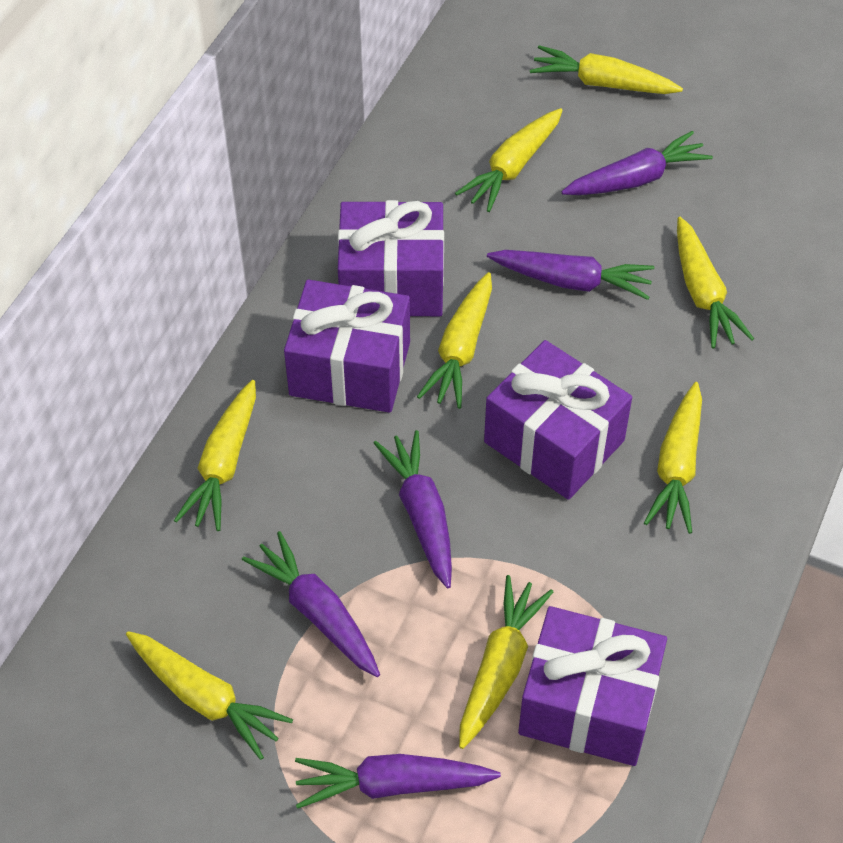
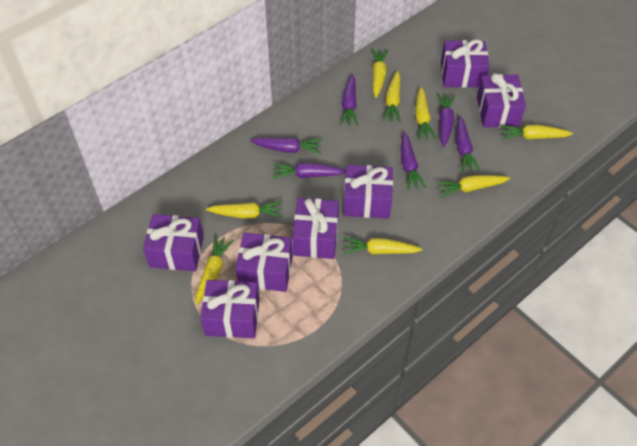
purple carrot: [242,531,380,677] [295,754,501,809] [374,430,452,588] [487,250,654,300] [562,131,713,195] = 5 -> [250,138,323,154] [273,163,346,179] [340,74,358,126] [401,132,426,190] [437,93,455,147] [456,116,481,172] = 6
purple gift: [284,280,410,413] [338,200,444,316] [484,340,632,500] [518,606,667,766] = 4 -> [143,214,204,271] [200,280,259,338] [235,233,293,292] [292,198,339,259] [344,165,393,219] [441,39,489,88] [477,73,526,128] = 7

